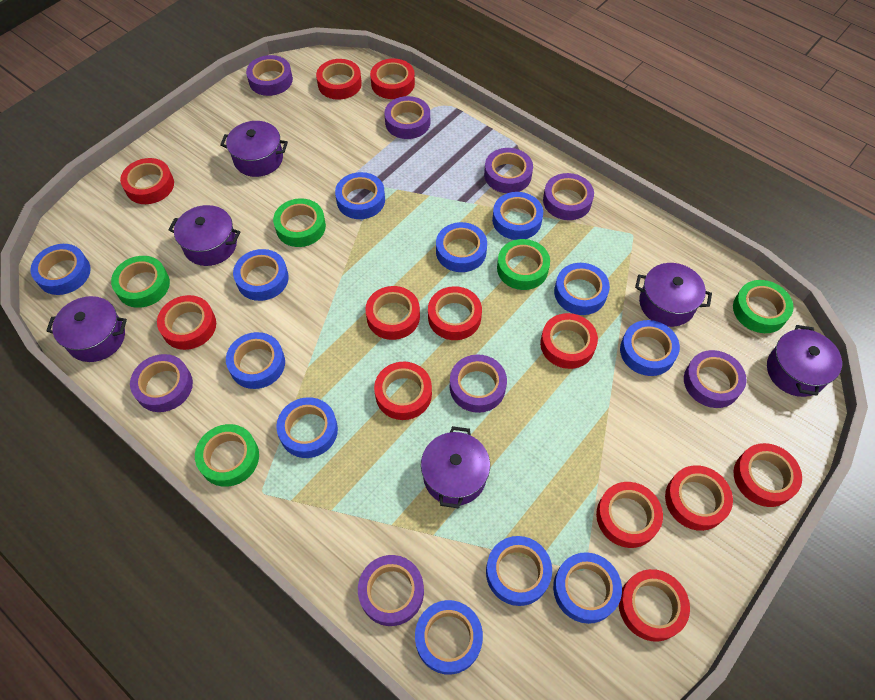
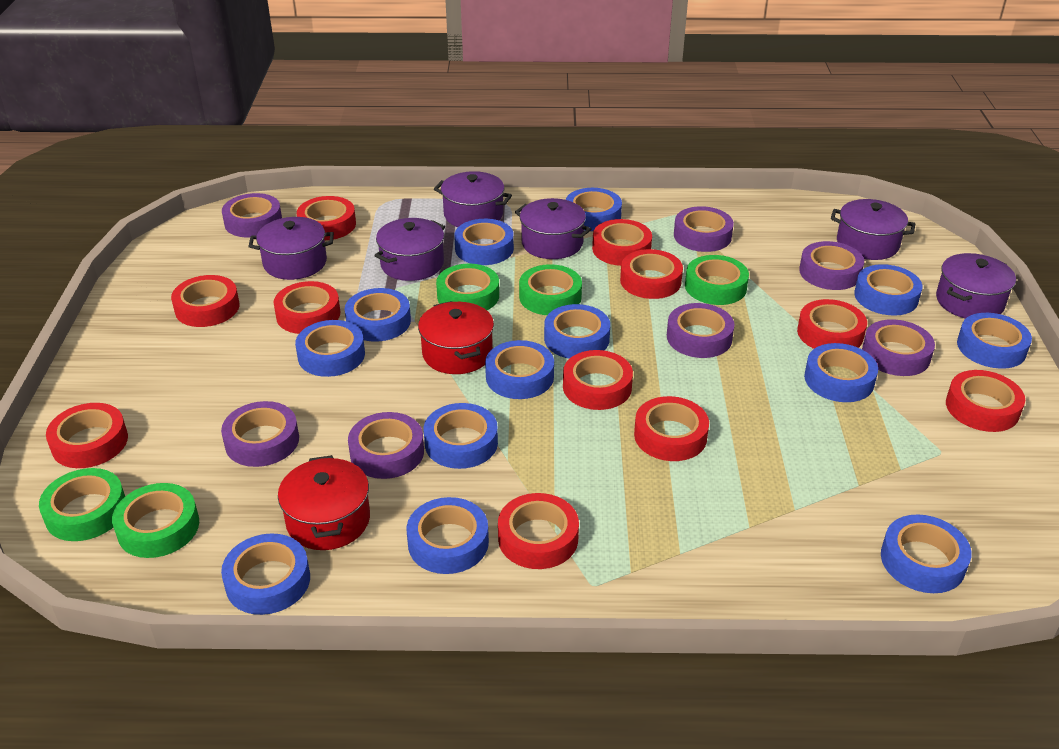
blue tape: [30,244,91,295] [226,332,285,389] [233,249,289,301] [276,397,338,458] [335,172,385,219] [415,600,483,675] [436,222,487,272] [486,536,552,606] [492,192,543,240] [553,552,622,624] [554,263,610,315] [620,320,680,376] = 12 -> [221,534,310,615] [295,320,365,377] [345,288,411,341] [407,497,489,574] [424,403,498,469] [454,219,514,265] [485,340,554,399] [544,304,610,359] [566,188,622,231] [804,343,878,402] [854,264,922,316] [881,514,972,593] [957,313,1032,369] = 13
purple tape: [130,354,193,412] [246,55,293,96] [358,555,424,626] [385,96,430,139] [450,354,507,413] [484,148,533,193] [543,173,594,220] [684,350,747,408] = 8 -> [221,401,299,467] [222,193,282,237] [348,412,424,479] [667,303,734,358] [674,206,734,252] [799,241,864,290] [862,319,935,376] = 7
red pot: none = 0 -> [278,455,370,550] [418,301,494,374] = 2
red tape: [120,158,174,204] [157,295,216,350] [316,59,362,100] [365,286,420,340] [370,58,415,99] [374,362,432,420] [428,286,482,340] [540,313,598,369] [596,482,663,548] [619,569,690,642] [665,465,733,531] [734,443,802,507] = 12 -> [46,403,128,468] [171,275,240,327] [274,281,340,334] [297,196,356,240] [498,493,579,569] [563,350,633,410] [592,219,652,266] [620,249,683,299] [634,396,709,461] [797,299,867,349] [946,370,1025,432] = 11

